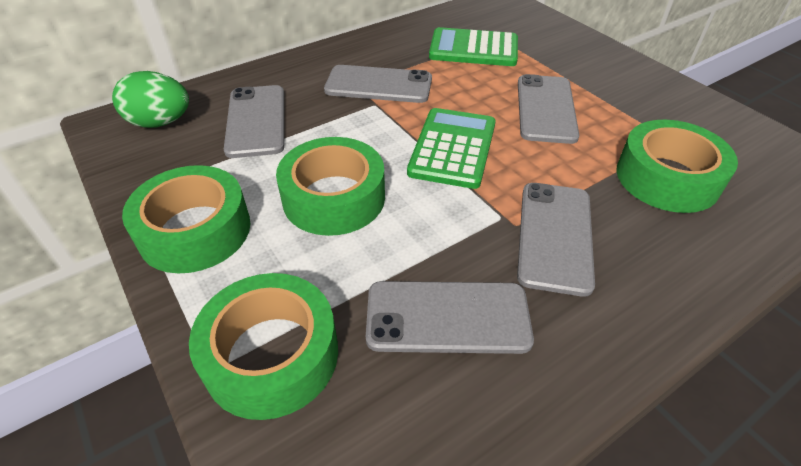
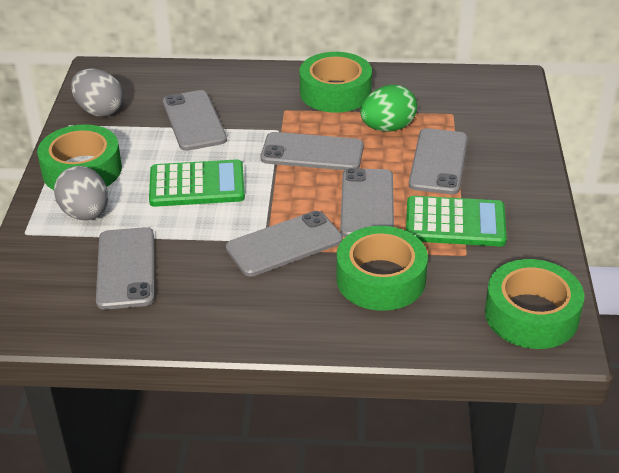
grey egg: none = 0 -> [54,166,108,220] [71,68,124,117] = 2
grey phone: [224,85,284,158] [324,65,432,103] [366,281,534,354] [517,183,595,297] [518,74,579,144] = 5 -> [96,227,155,310] [163,90,227,151] [226,211,343,277] [261,132,364,170] [340,168,394,237] [409,128,468,194] = 6

